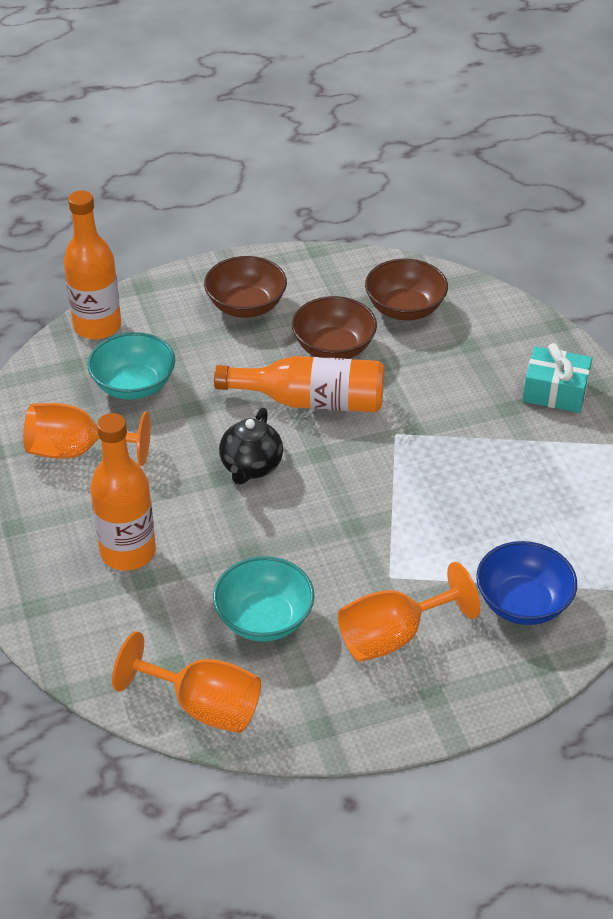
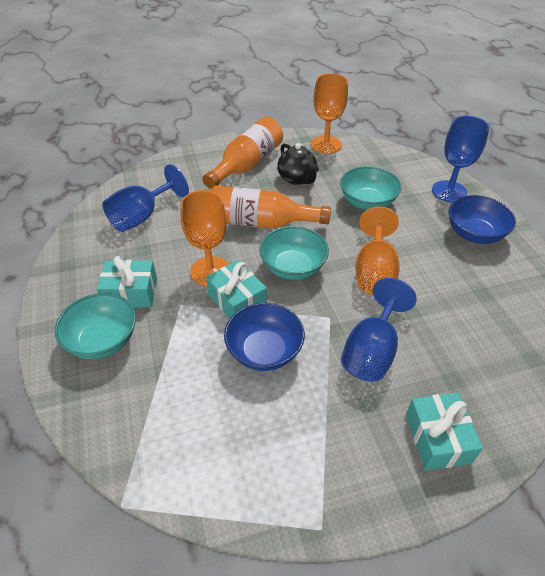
blue bowl: [476,541,577,625] = 1 -> [224,303,305,371] [448,195,516,244] = 2
blue goblet: none = 0 -> [102,164,189,232] [341,278,417,382] [432,116,489,202] = 3
brown bowl: [204,256,287,318] [292,296,377,359] [365,259,448,321] = 3 -> none = 0
orange bottle: [64,190,121,339] [90,413,156,571] [214,356,384,412] = 3 -> [202,117,283,189] [210,186,331,228] = 2
turquoise bowl: [88,332,175,400] [213,556,315,642] = 2 -> [55,293,136,359] [259,226,329,280] [340,166,402,210] = 3
turquoise gift: [522,343,592,413] = 1 -> [97,256,157,308] [206,260,267,319] [406,393,483,470] = 3

